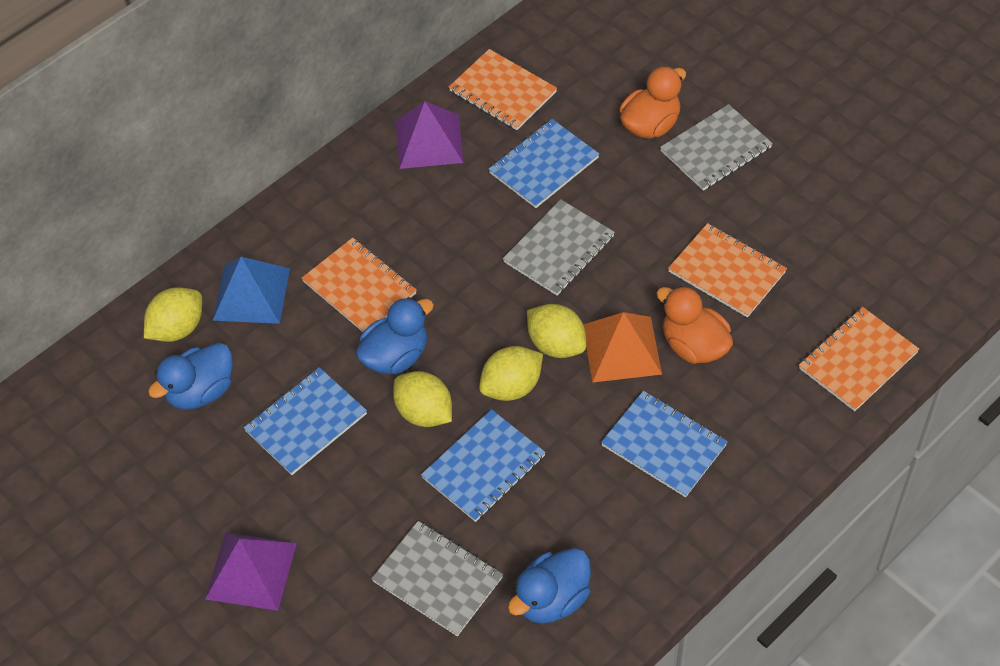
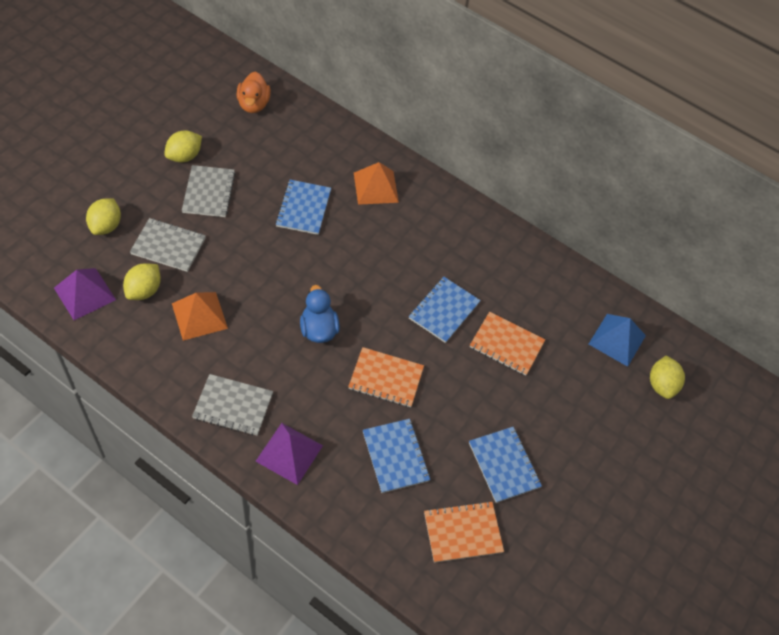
blue duck: [148,343,233,410] [356,297,434,375] [508,548,591,624] = 3 -> [300,285,340,343] = 1
orange duck: [619,66,686,139] [656,286,733,364] = 2 -> [237,71,271,113] = 1
orange notebook: [302,238,417,332] [449,49,557,130] [668,223,787,318] [799,307,919,411] = 4 -> [348,347,424,407] [424,501,504,563] [470,312,545,376] = 3
orange pyramid: [583,312,662,383] = 1 -> [172,292,228,341] [354,162,399,205] = 2

